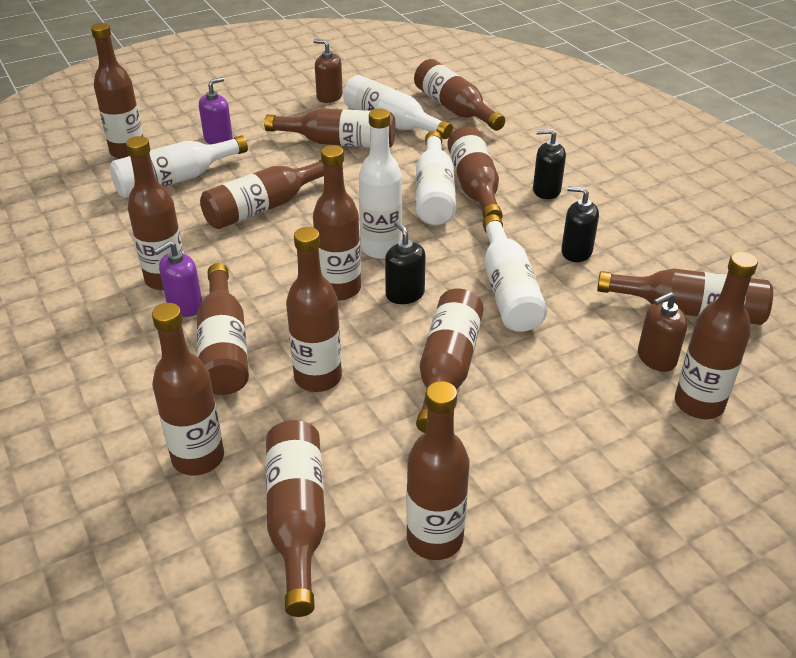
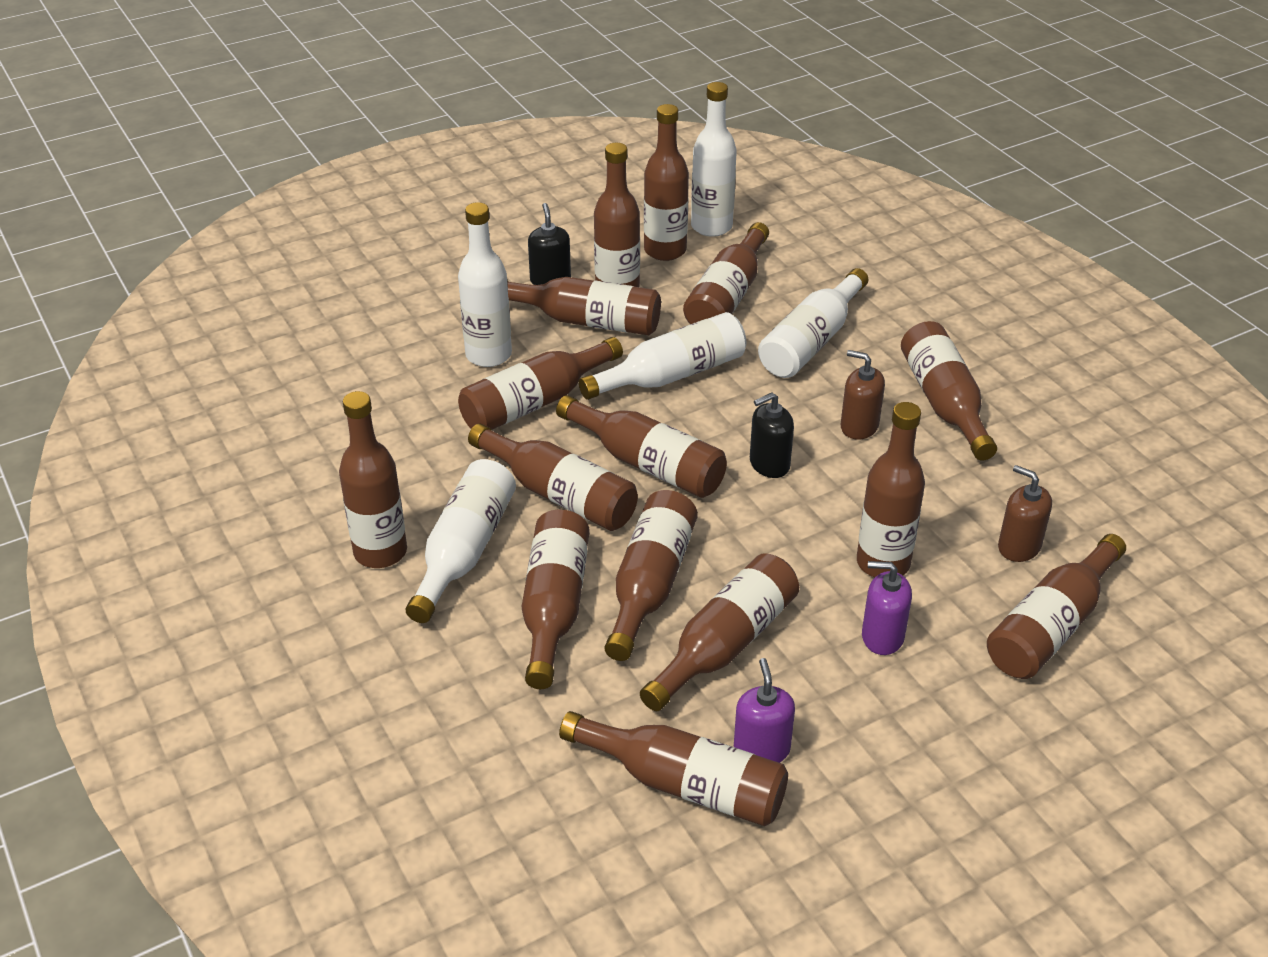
black soap dispenser: [385,221,426,304] [533,129,566,199] [561,186,599,262] = 3 -> [528,203,571,285] [750,392,794,478] = 2

